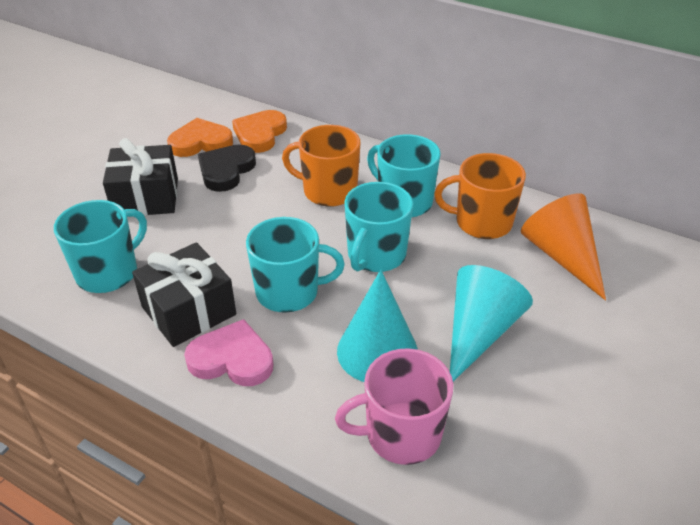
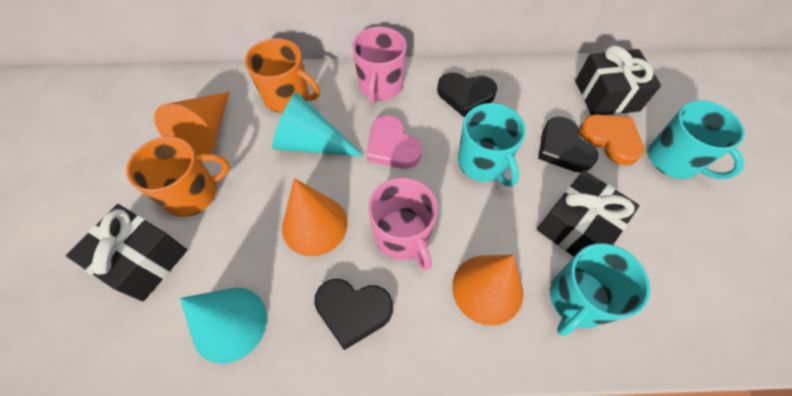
black gift: [103,138,178,216] [132,242,236,347] = 2 -> [66,204,187,301] [537,170,640,257] [575,46,661,115] = 3
black heart: [198,144,256,192] = 1 -> [314,279,393,350] [437,72,497,117] [538,116,598,173] = 3
orange cone: [521,193,606,301] = 1 -> [154,92,229,155] [282,178,348,256] [452,255,523,326] = 3
orange heart: [167,118,233,157] [232,110,287,153] = 2 -> [579,115,644,166] = 1
pink mug: [335,348,453,465] = 1 -> [352,27,407,104] [368,177,438,271] = 2
turquoise mug: [54,200,147,293] [246,217,345,313] [344,182,413,272] [367,134,441,218] = 4 -> [458,103,526,187] [550,243,650,336] [648,100,745,179] = 3

